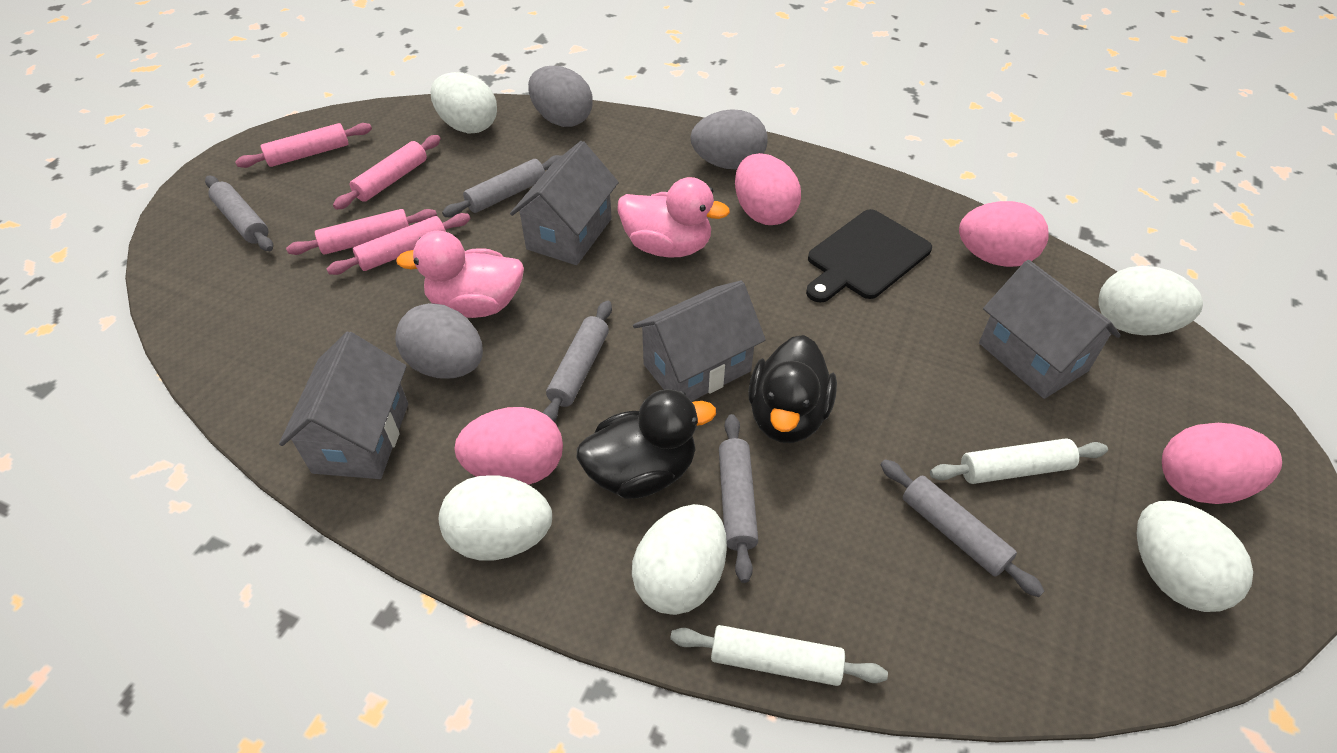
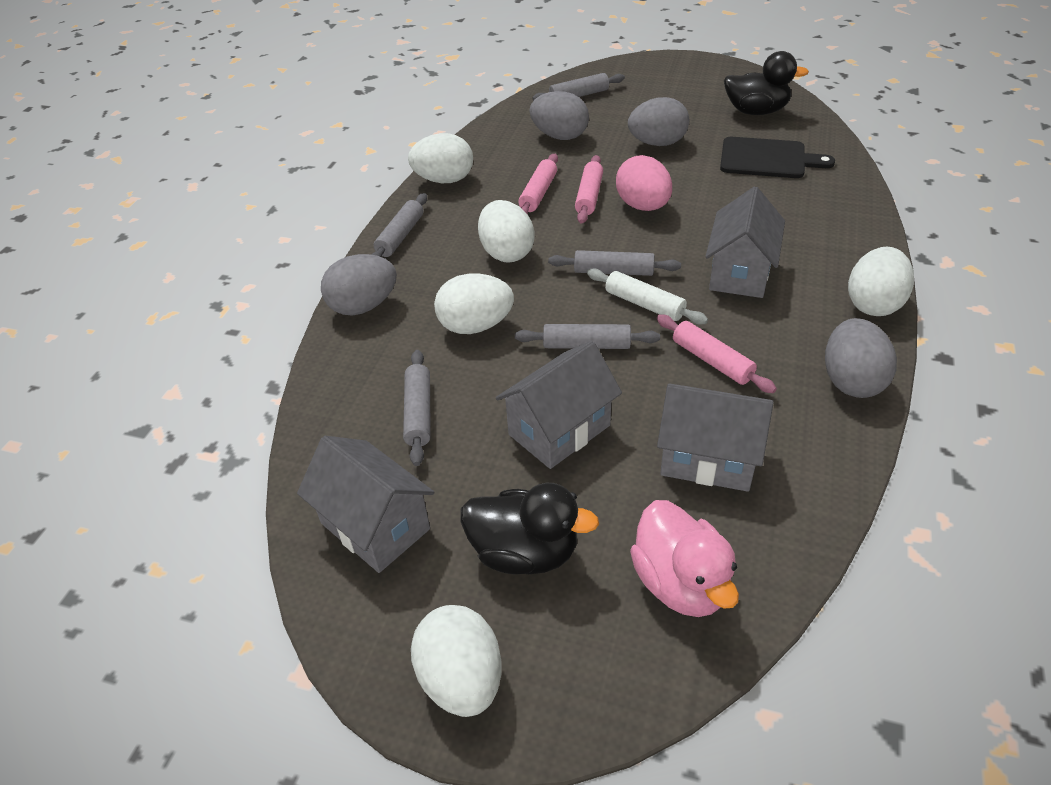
grey egg: [395,303,483,379] [528,66,593,127] [691,109,768,169] = 3 -> [321,254,397,315] [530,91,589,140] [628,97,689,146] [825,318,897,398] = 4
pink duck: [396,231,524,318] [617,177,730,258] = 2 -> [630,500,739,617] = 1
pink egg: [454,407,563,485] [735,153,801,225] [959,201,1049,267] [1162,423,1282,504] = 4 -> [616,155,672,211] = 1
pink rolling pin: [235,123,372,168] [286,209,437,255] [327,213,470,275] [333,135,441,210] = 4 -> [518,154,558,215] [575,155,603,224] [657,314,777,393] = 3
white rolling pin: [670,625,888,686] [930,438,1108,484] = 2 -> [587,268,708,325] = 1

